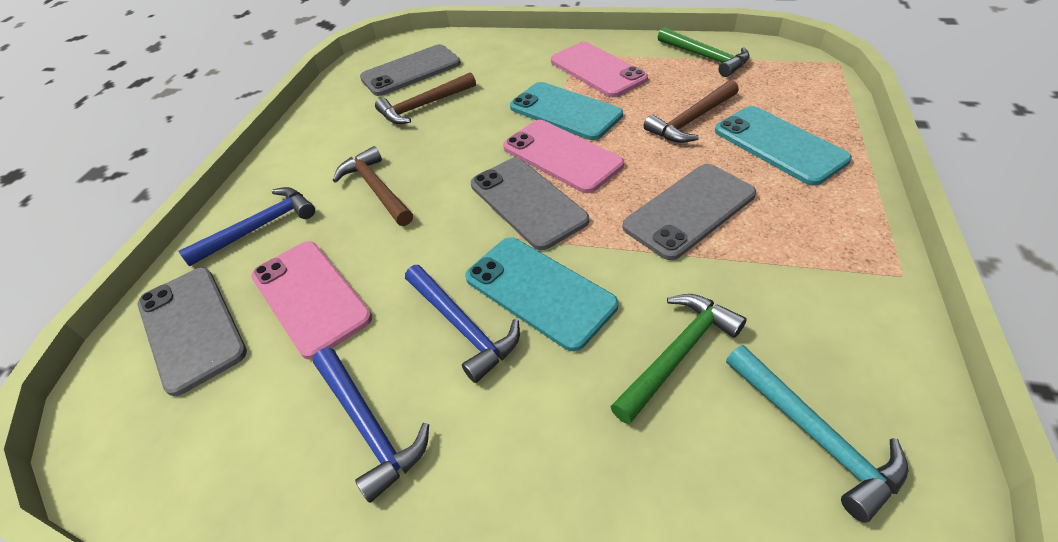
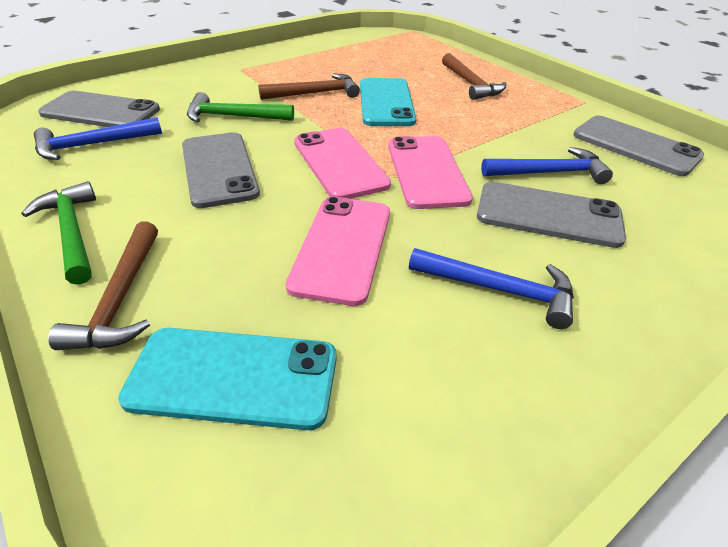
turquoise hammer: [726,345,908,523] = 1 -> none = 0
turquoise phone: [465,237,618,351] [510,82,623,140] [715,106,852,186] = 3 -> [118,328,337,430] [360,78,416,126] = 2

